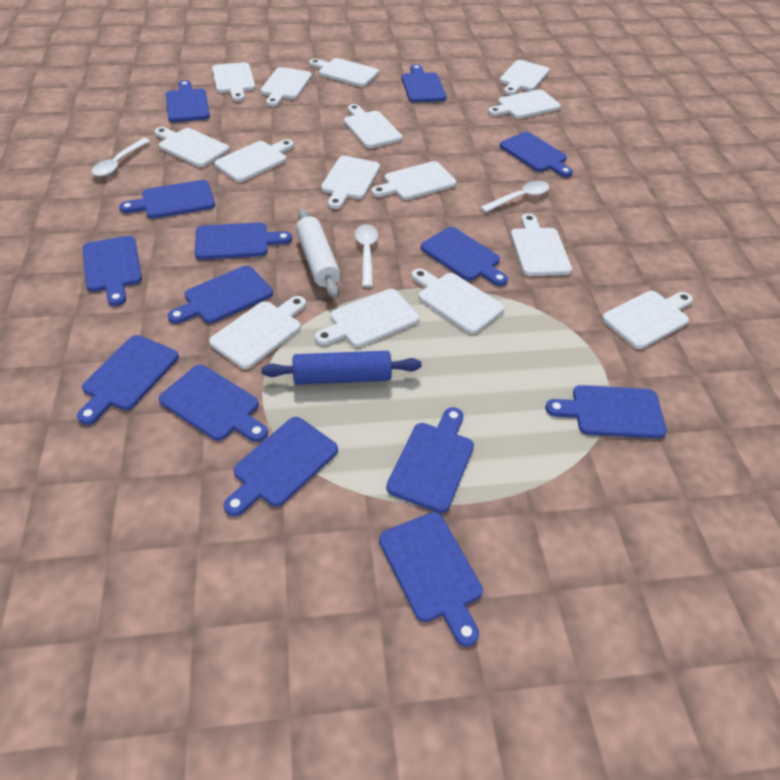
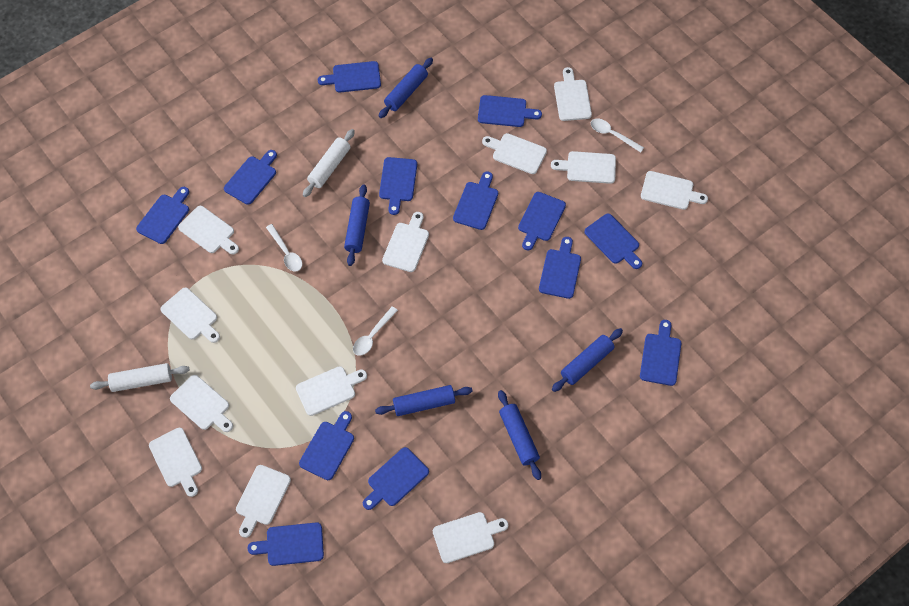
blue cutting board: [77,335,179,425] [83,236,142,306] [119,180,215,219] [159,365,268,442] [166,80,210,122] [168,266,273,324] [195,222,292,260] [224,417,338,516] [379,512,483,647] [386,407,474,513] [401,64,447,102] [421,227,508,286] [500,132,573,177] [545,385,667,439] = 14 -> [136,187,189,244] [224,150,277,205] [247,522,324,566] [299,411,354,480] [318,61,381,93] [363,447,429,510] [379,157,417,215] [453,171,498,230] [478,95,542,127] [518,192,566,250] [539,237,581,299] [585,214,642,269] [640,320,681,386] = 13
blue rolling pin: [261,351,421,385] = 1 -> [344,184,370,266] [375,385,472,416] [379,58,433,118] [498,390,541,480] [552,328,623,392] = 5
white cutting board: [154,127,229,167] [209,296,306,369] [212,62,255,101] [214,139,294,182] [261,67,312,107] [309,58,379,87] [315,289,419,347] [321,156,380,209] [344,104,403,148] [371,161,457,200] [411,268,504,334] [488,89,561,119] [499,60,550,95] [510,214,572,276] [602,291,693,349] = 15 -> [149,428,202,497] [160,288,220,343] [170,375,233,432] [178,206,239,254] [236,465,291,538] [296,366,367,416] [382,212,429,272] [433,512,508,563] [482,133,547,174] [551,151,616,184] [554,67,592,121] [641,171,708,210] = 12
white rolling pin: [296,209,340,298] = 1 -> [90,363,190,392] [303,129,355,197] = 2

